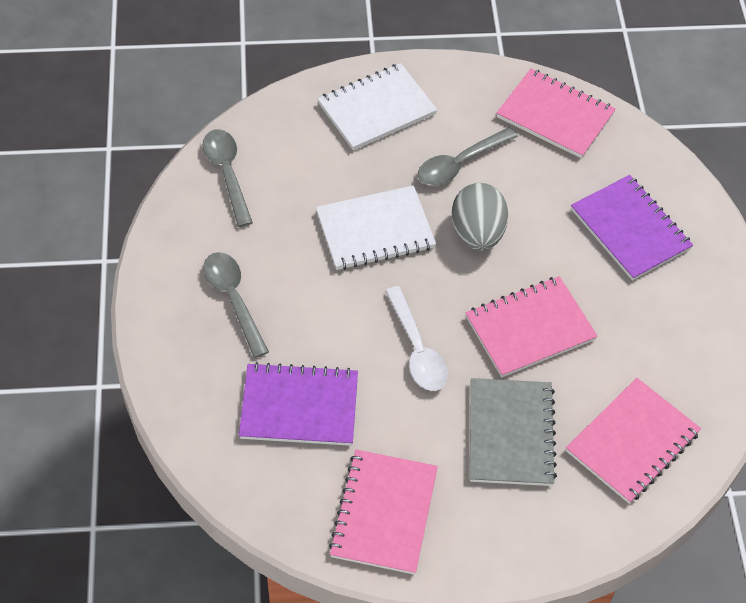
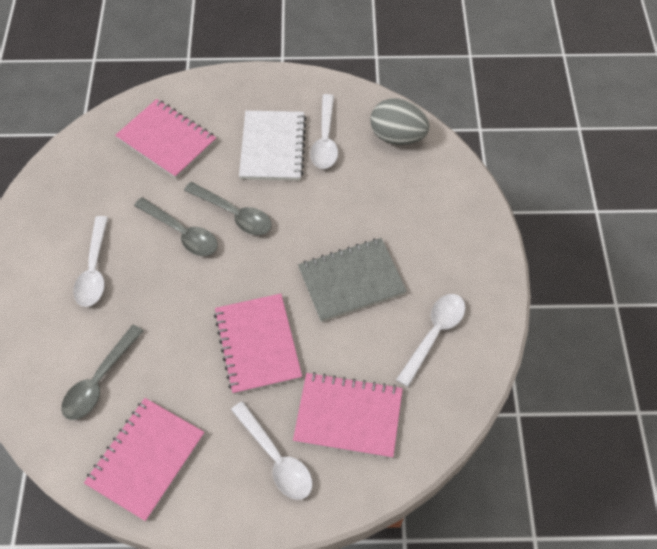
purple notebook: [239,362,358,446] [571,175,693,281] = 2 -> none = 0
white notebook: [316,185,436,270] [318,63,437,150] = 2 -> [239,111,306,180] = 1
white spoon: [385,286,448,391] = 1 -> [73,216,108,307] [231,401,312,500] [310,94,338,169] [396,294,466,387] = 4

